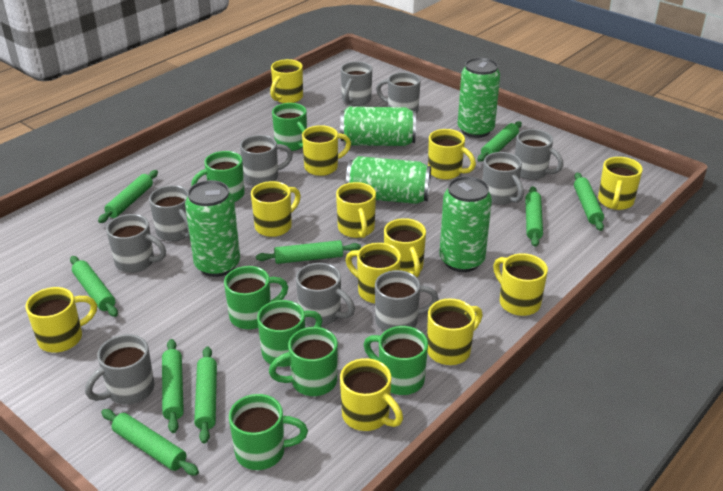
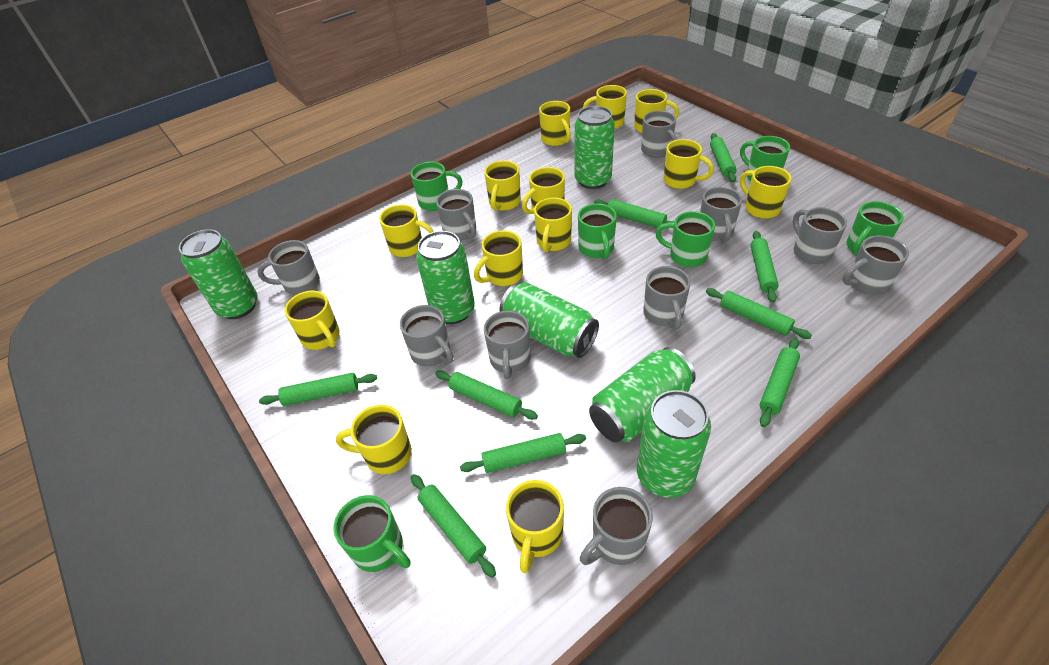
green can: [185,180,240,277] [340,107,416,146] [346,156,431,204] [439,176,492,272] [458,57,500,138] = 5 -> [179,229,258,319] [416,231,475,324] [499,282,599,358] [575,106,615,189] [589,347,696,443] [637,390,711,498] = 6
green mug: [191,151,245,202] [224,266,288,329] [229,394,308,470] [257,300,323,367] [269,327,338,396] [272,103,307,151] [364,326,428,395] = 7 -> [333,495,411,572] [411,162,463,211] [578,204,617,259] [655,211,715,267] [740,136,790,181] [846,201,904,255] = 6
yellow mug: [26,287,97,353] [251,181,301,237] [270,59,303,103] [302,125,351,176] [336,182,376,238] [340,358,403,431] [346,243,401,304] [384,218,426,277] [427,298,483,365] [428,129,476,180] [493,253,548,316] [598,157,643,210] = 12 -> [284,291,340,350] [336,405,412,474] [379,204,434,257] [474,230,523,286] [484,160,521,211] [506,480,564,573] [522,167,565,214] [534,197,572,252] [539,101,571,146] [583,85,627,129] [634,89,679,133] [664,139,714,189] [740,166,792,219] = 13

